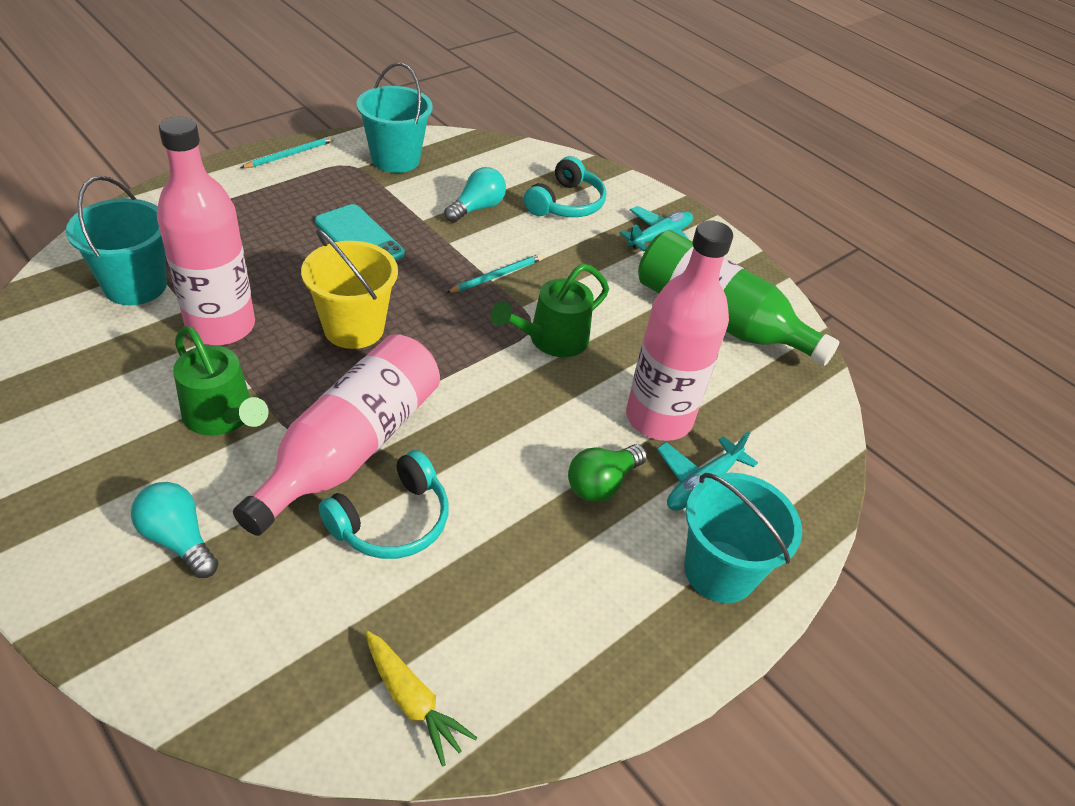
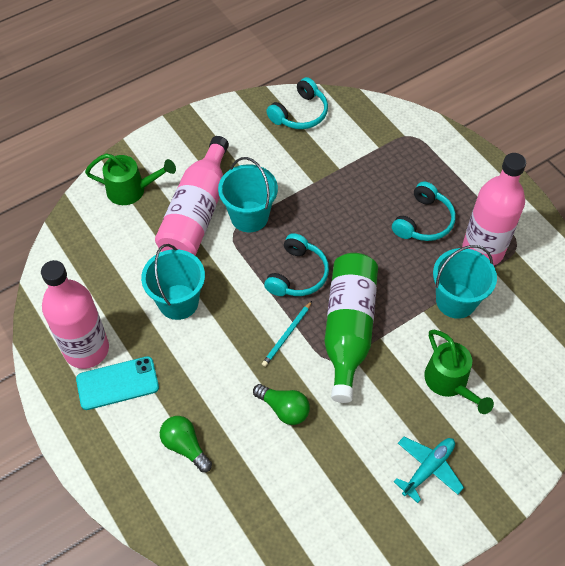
green light bulb: [568,444,647,502] = 1 -> [160,416,212,472] [253,384,310,425] = 2
turquoise headphones: [319,450,449,559] [524,156,606,217] = 2 -> [264,233,329,296] [266,77,328,129] [392,181,456,241] = 3
turquoise light bulb: [131,482,219,578] [444,167,506,223] = 2 -> none = 0
turquoise pencil: [241,136,334,168] [446,254,543,293] = 2 -> [262,301,312,367] = 1
turquoise plane: [620,206,693,252] [657,431,758,511] = 2 -> [394,437,464,503] = 1
yellow bucket: [301,229,398,349] = 1 -> none = 0
yellow carrot: [366,631,478,767] = 1 -> none = 0

